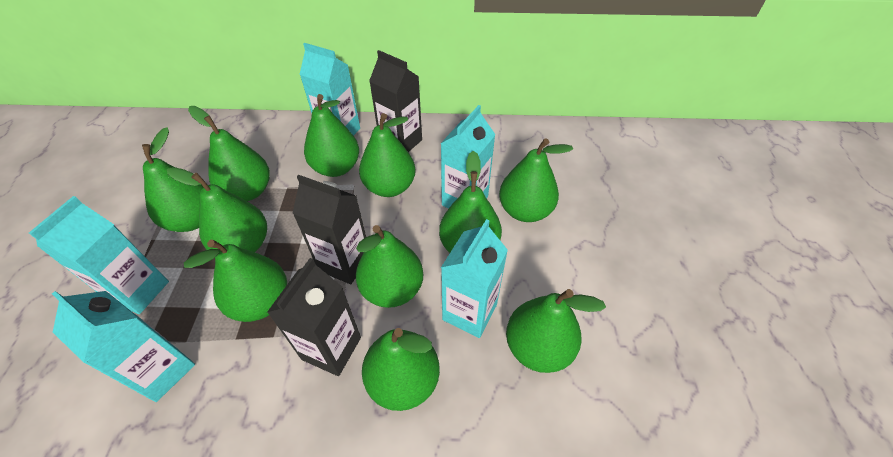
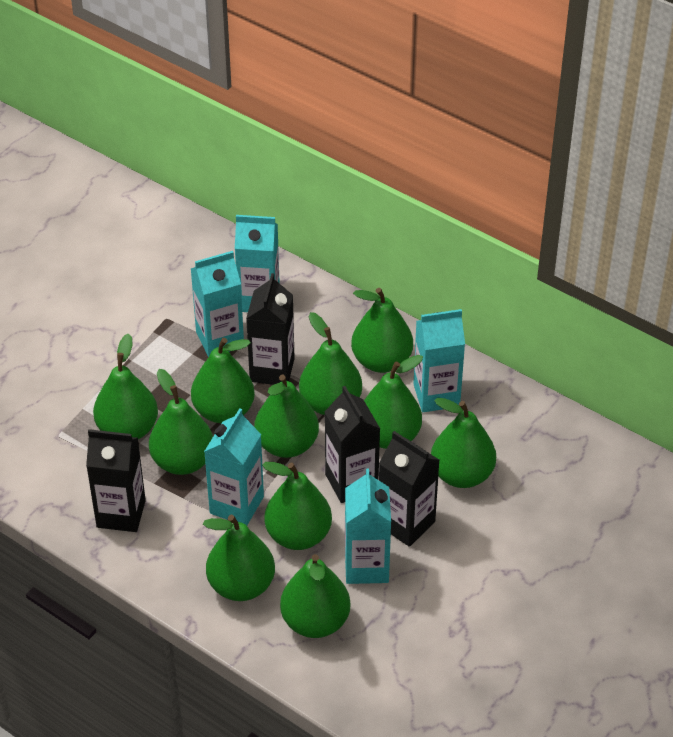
black carton: [267,258,361,376] [292,175,366,284] [369,50,422,152] = 3 -> [86,429,146,532] [246,273,295,385] [325,386,380,503] [379,431,439,547] = 4

